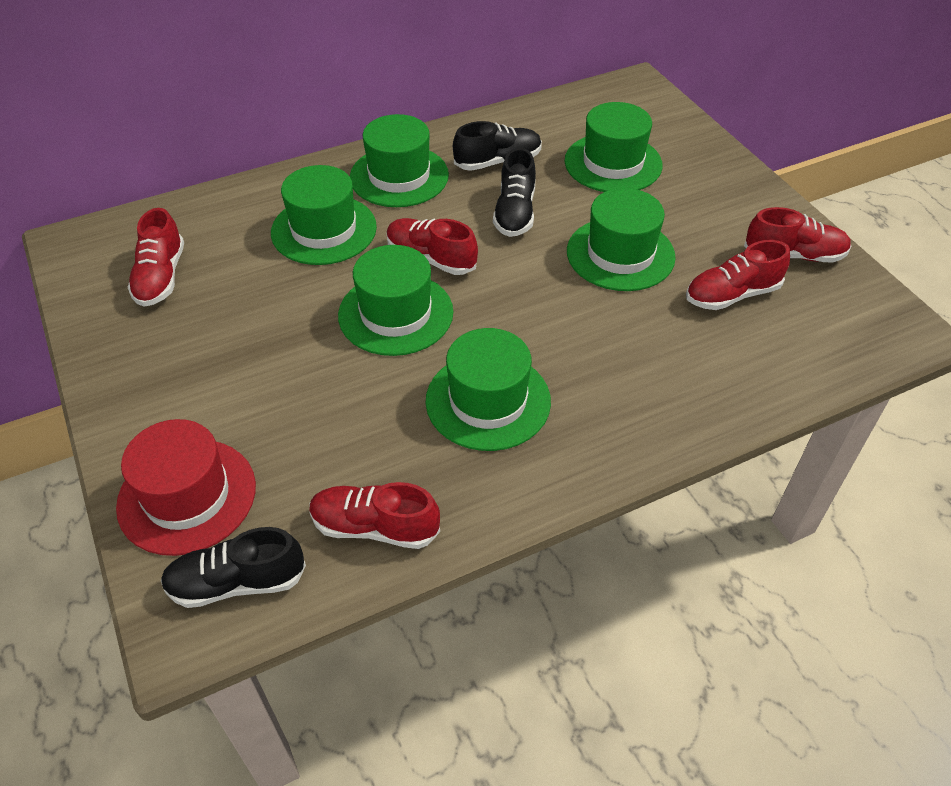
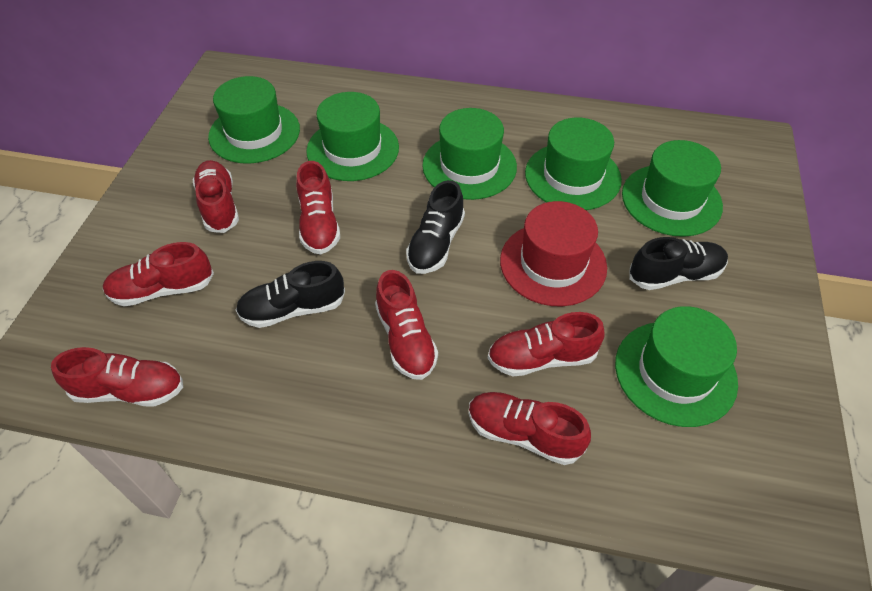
red shoe: [127,208,184,307] [309,482,440,549] [387,218,478,275] [686,240,790,310] [744,207,851,263] = 5 -> [51,347,183,407] [103,242,214,306] [193,160,239,233] [296,161,340,255] [375,270,438,380] [469,392,591,465] [488,312,605,376] = 7

